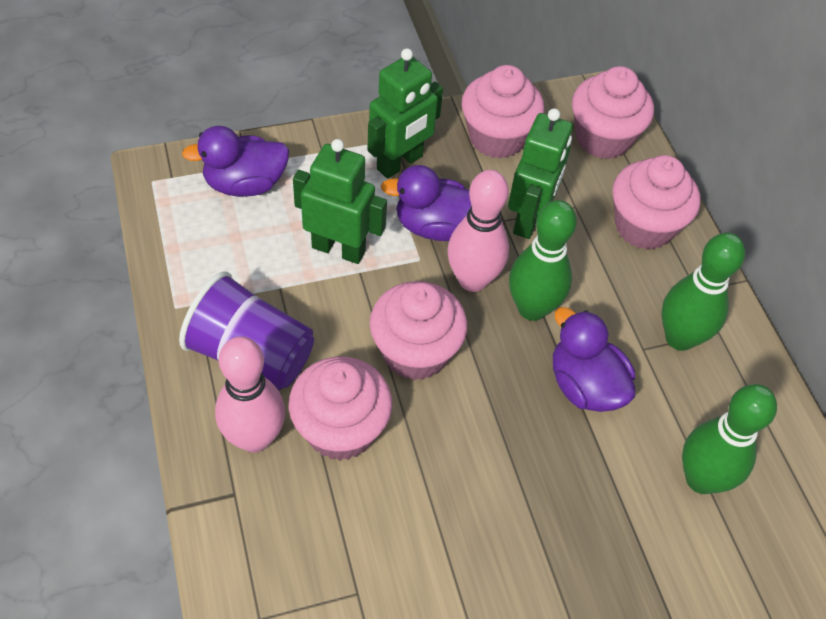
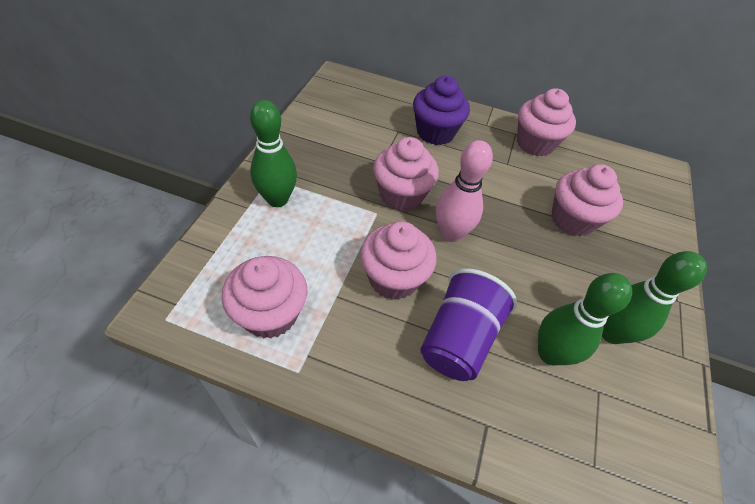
green robot: [293,139,387,264] [367,48,443,179] [508,108,573,239] = 3 -> none = 0
pink bowling pin: [215,336,285,453] [447,170,509,292] = 2 -> [436,140,493,242] = 1
purple cupcake: none = 0 -> [413,76,470,145] = 1
purple duck: [182,126,289,197] [381,165,471,241] [553,307,635,412] = 3 -> none = 0

